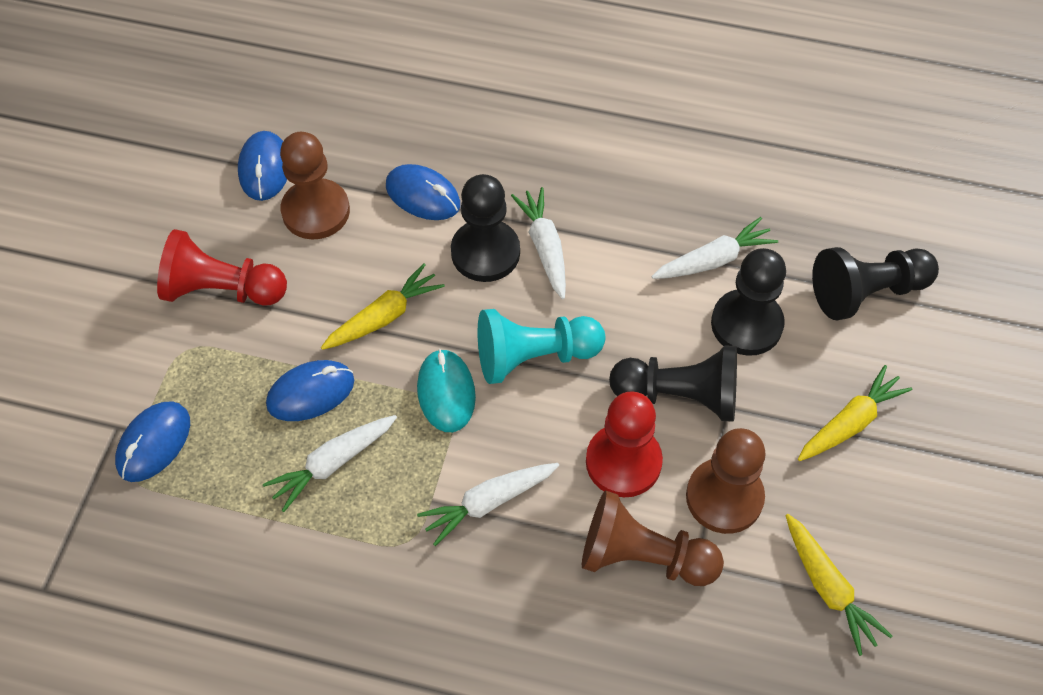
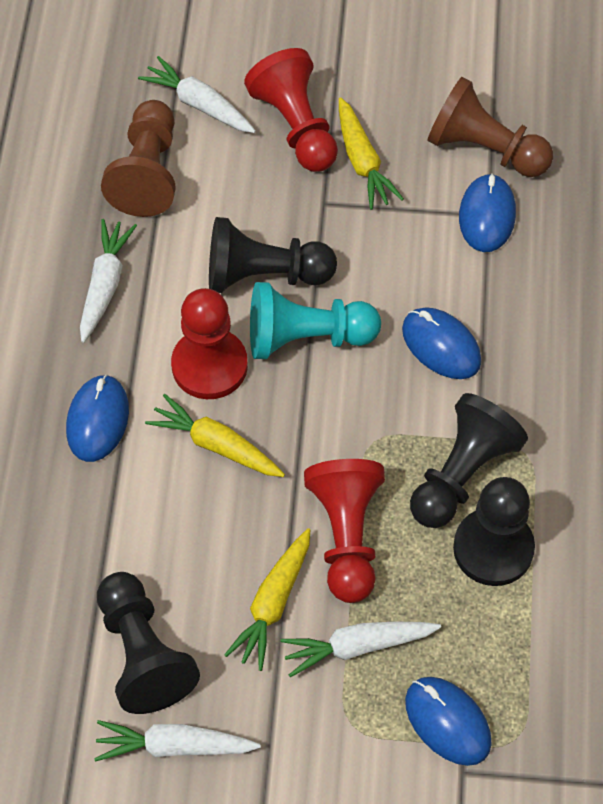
brown pawn: [280,132,350,240] [582,490,724,586] [686,428,766,534] = 3 -> [101,100,176,217] [428,77,553,177] = 2
red pawn: [157,229,287,306] [586,391,663,497] = 2 -> [171,288,248,399] [244,48,338,172] [304,459,385,603] = 3
turquoise mouse: [417,349,476,432] = 1 -> none = 0

